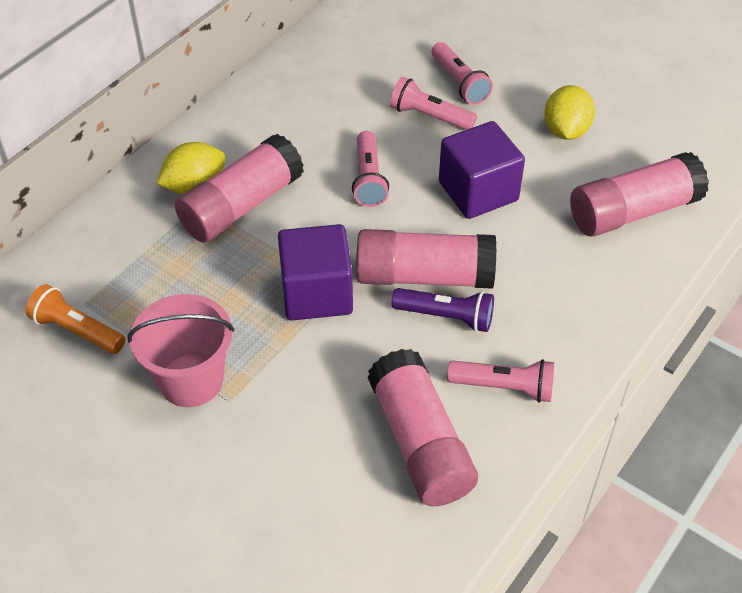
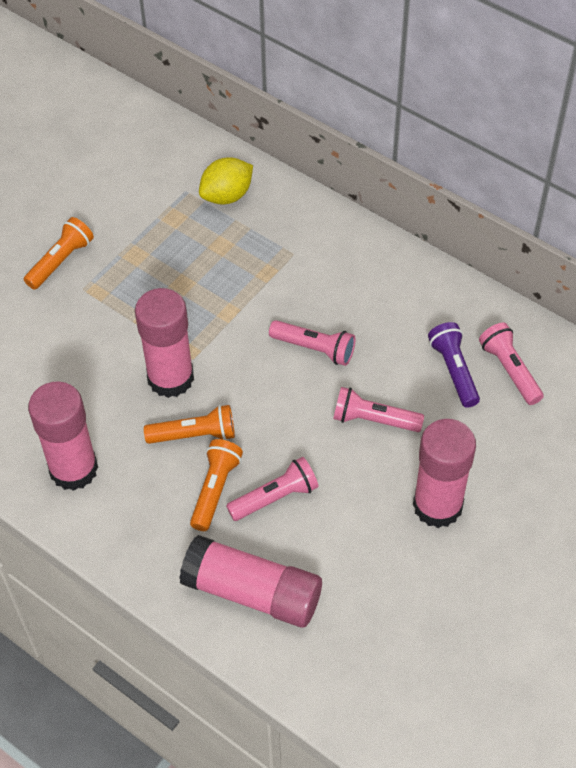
orange flashlight: [26,284,125,354] = 1 -> [24,217,94,290] [144,405,235,444] [190,439,243,531] = 3
pink bucket: [127,294,234,407] = 1 -> none = 0
purple cube: [278,224,353,320] [439,121,525,219] = 2 -> none = 0
yellow lemon: [157,142,226,195] [544,85,595,140] = 2 -> [199,158,253,204] = 1

